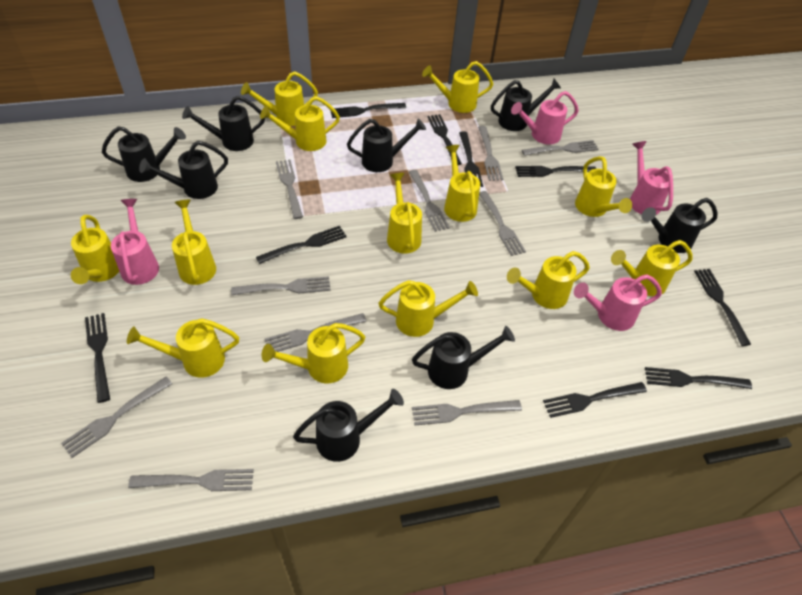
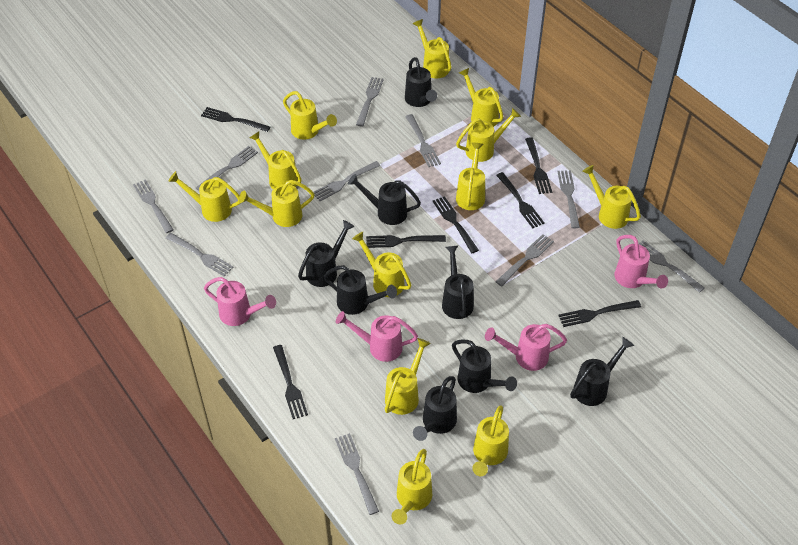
black fork: [85,313,110,403] [256,226,347,264] [330,103,406,118] [427,114,462,165] [459,131,483,187] [515,166,596,177] [543,382,647,418] [645,367,752,389] [694,269,751,346] = 9 -> [201,107,270,132] [273,345,308,419] [366,235,446,248] [433,196,479,253] [496,172,545,228] [525,137,552,194] [558,300,641,327] = 7

